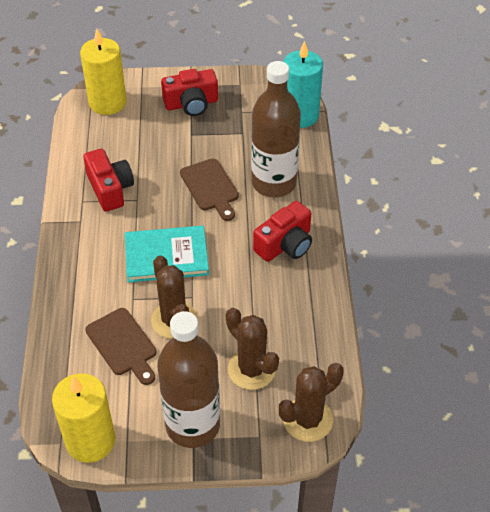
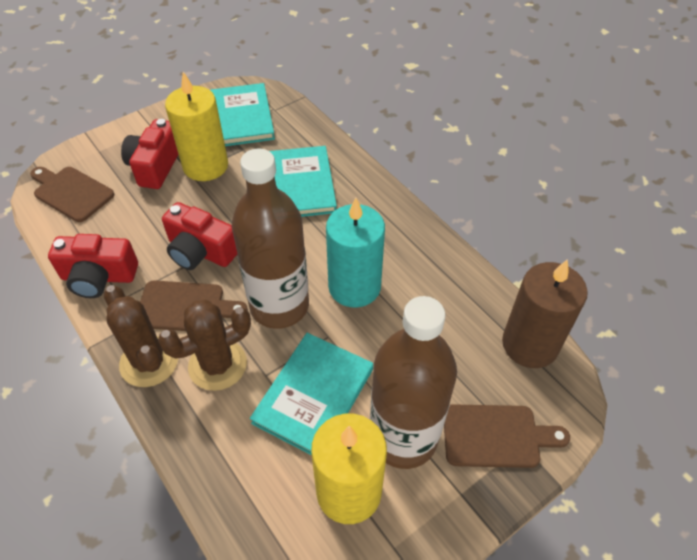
brown cactus: [151,255,197,339] [226,308,279,390] [279,363,344,442] = 3 -> [104,285,178,387] [158,300,251,391] = 2
brown candle: none = 0 -> [502,259,588,368] = 1
brown cutting board: [85,308,156,385] [180,158,239,221] = 2 -> [30,167,115,222] [140,280,248,331] [444,404,570,468] = 3
turquoise book: [125,226,209,282] = 1 -> [210,83,275,146] [250,333,373,455] [270,146,337,217] = 3

